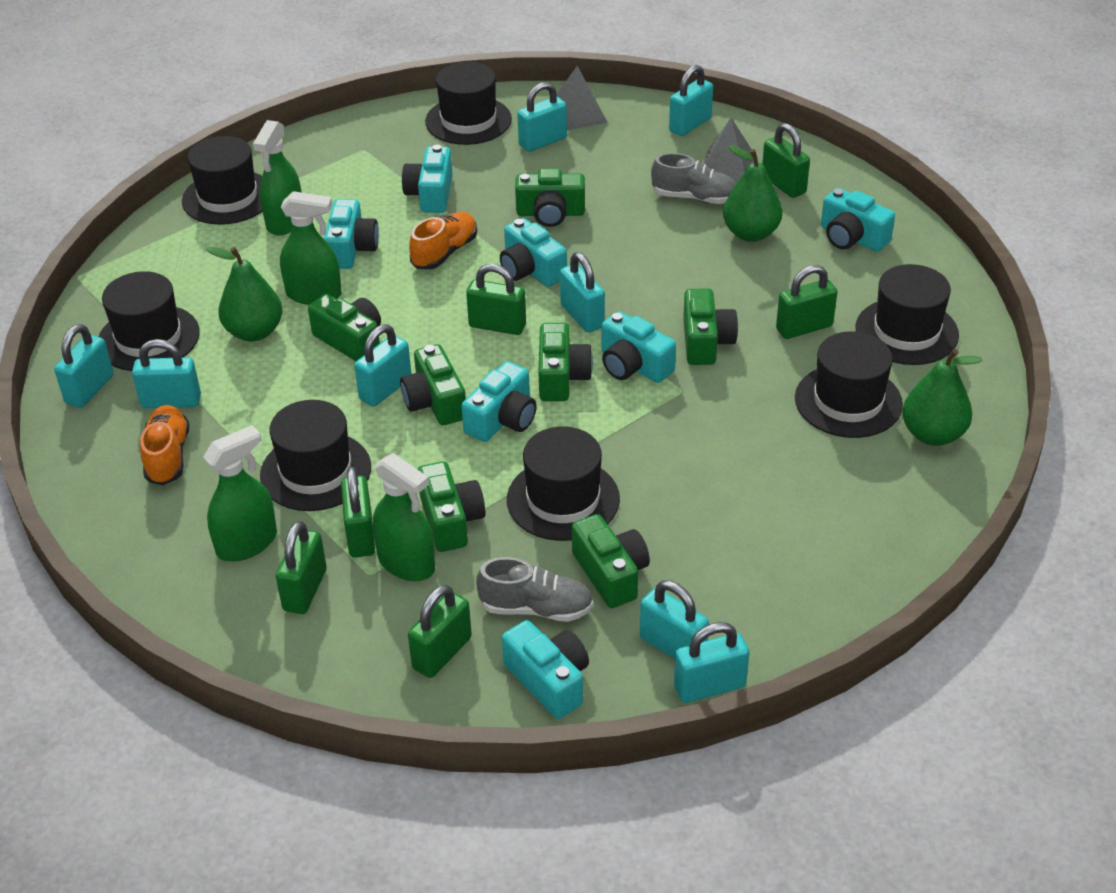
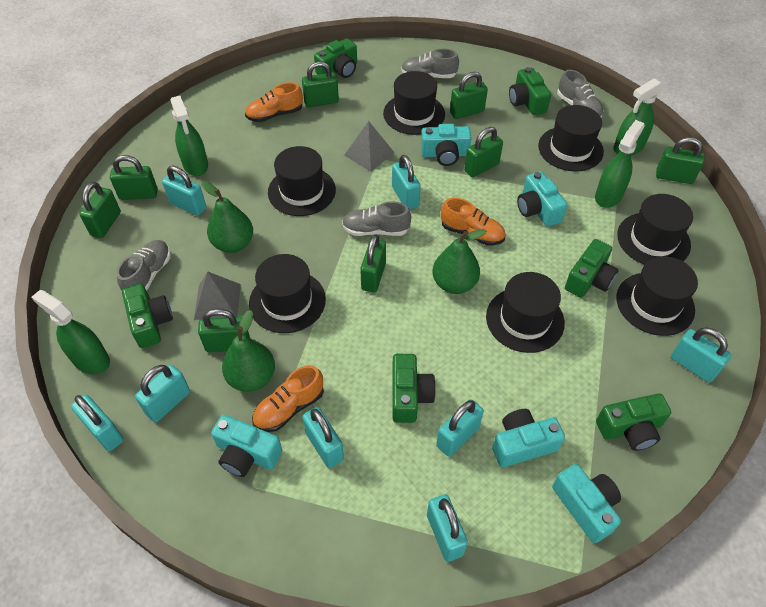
green camera: [308,294,381,361] [400,344,466,425] [418,461,485,552] [515,168,585,227] [538,323,593,401] [572,514,650,608] [683,289,738,365] = 7 -> [122,284,173,348] [314,38,357,78] [392,354,436,423] [509,67,551,115] [565,239,618,298] [596,393,671,451] = 6
green padlock: [276,521,327,614] [341,466,375,558] [408,585,472,678] [466,264,526,335] [762,123,810,198] [776,265,837,339] = 6 -> [79,182,121,238] [110,155,158,200] [198,309,250,352] [302,62,339,107] [360,235,386,292] [450,72,488,119] [464,127,503,177] [656,137,704,184] = 8
grey shoe: [476,557,593,622] [651,153,737,204] = 2 -> [117,240,171,291] [342,201,411,236] [401,49,459,78] [557,70,603,118] = 4
orange shoe: [140,405,189,485] [409,212,477,269] = 2 -> [245,82,303,122] [252,365,324,432] [441,198,505,245] = 3
turquoise camera: [324,199,379,269] [402,145,453,213] [461,361,537,442] [500,218,567,287] [502,620,589,719] [602,311,676,383] [821,188,895,252] = 7 -> [211,414,283,477] [421,124,472,166] [492,409,565,467] [517,171,567,227] [552,464,621,543] = 5

